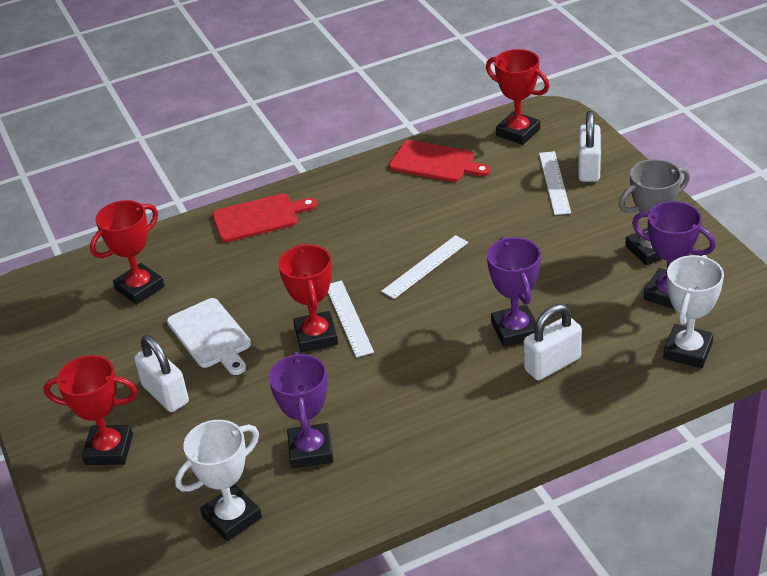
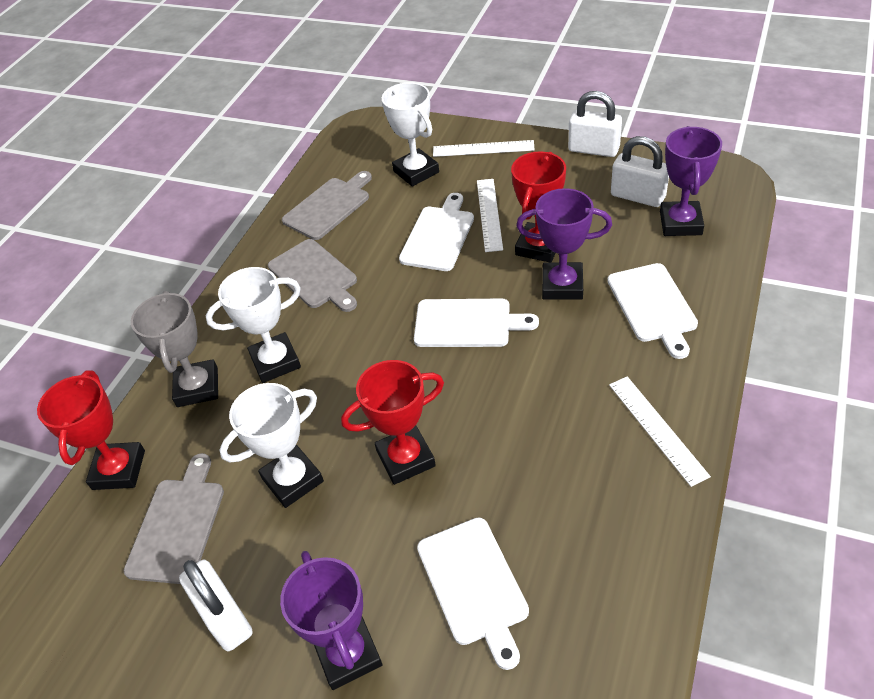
grey cutting board: none = 0 -> [124,453,224,584] [268,239,357,312] [282,171,372,240] = 3
red cutting board: [212,193,317,242] [389,140,491,182] = 2 -> none = 0
red trophy: [44,355,137,465] [90,200,164,305] [278,244,338,352] [486,49,549,145] = 4 -> [37,370,145,490] [341,360,444,485] [511,151,566,262] = 3
white cutting board: [167,298,251,375] = 1 -> [399,193,474,271] [414,299,539,347] [417,517,529,670] [607,263,698,359] = 4
white trophy: [175,420,262,541] [663,255,724,368] = 2 -> [206,267,301,383] [219,383,324,508] [382,82,439,186] = 3

